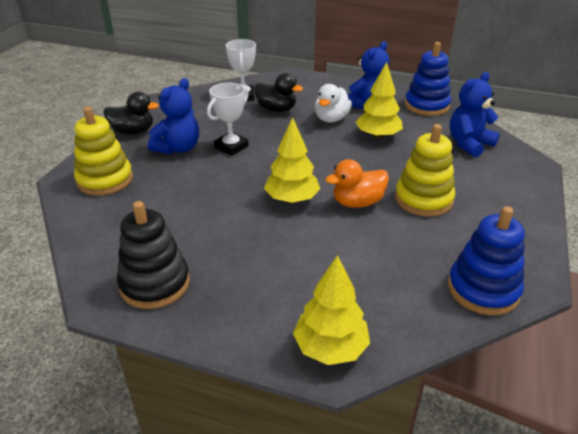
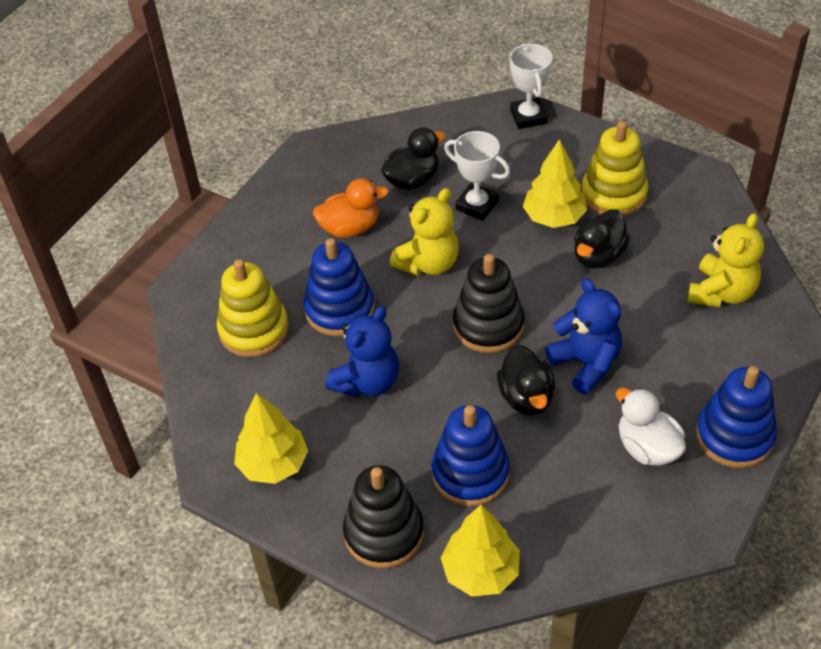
black duck: [103,92,159,135] [254,73,303,112] = 2 -> [381,127,445,190] [497,345,555,416] [574,209,630,269] = 3
black stacking toy: [117,201,190,309] = 1 -> [343,465,424,568] [453,254,525,353] = 2
blue stacking toy: [405,42,451,116] [448,206,525,315] = 2 -> [303,238,374,336] [431,405,510,506] [696,366,777,468] = 3
blue teddy bear: [148,78,199,155] [347,41,389,109] [450,72,500,157] = 3 -> [325,306,399,397] [545,278,622,394] = 2
yellow teddy bear: none = 0 -> [389,188,459,276] [688,213,764,307] = 2

